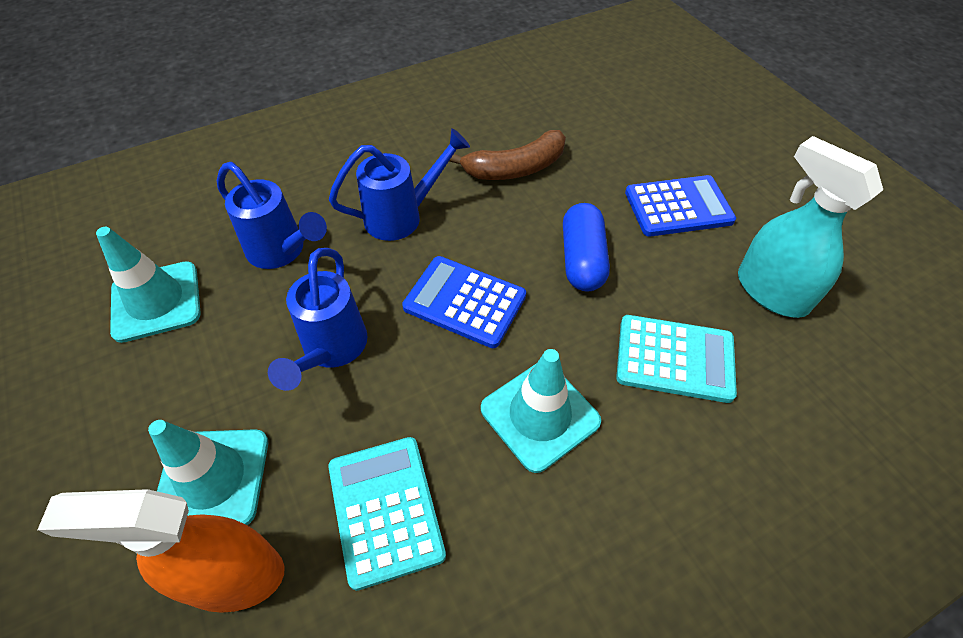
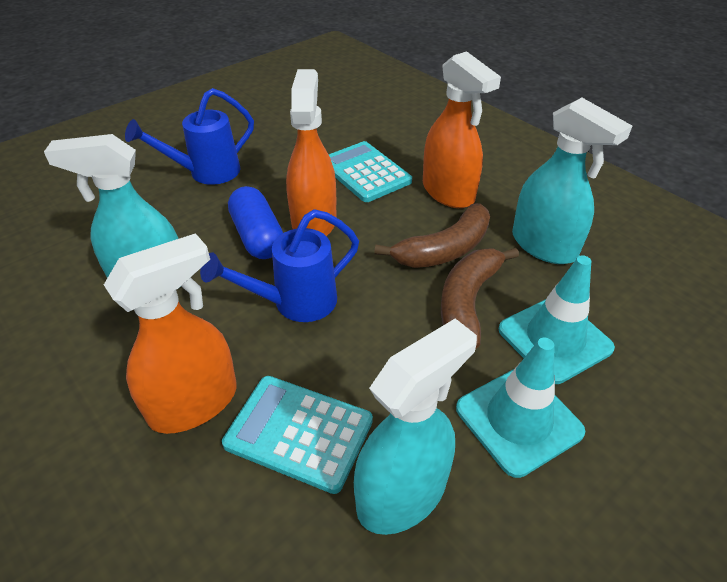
blue calculator: [402,256,526,348] [625,175,736,237] = 2 -> none = 0
blue watering can: [217,162,327,269] [268,248,368,391] [329,128,470,241] = 3 -> [125,88,254,185] [200,209,359,322] = 2
brown banana: [449,130,566,180] = 1 -> [374,203,490,268] [441,248,519,348] = 2
orange spray bottle: [38,489,284,613] = 1 -> [104,233,237,434] [286,69,336,236] [423,51,501,208] = 3
turquoise spray bottle: [738,136,883,318] = 1 -> [44,134,181,289] [354,319,477,535] [512,98,632,264] = 3
turquoise traffic cone: [96,227,201,343] [148,420,268,525] [481,349,601,473] = 3 -> [456,338,585,478] [499,255,615,384] = 2

